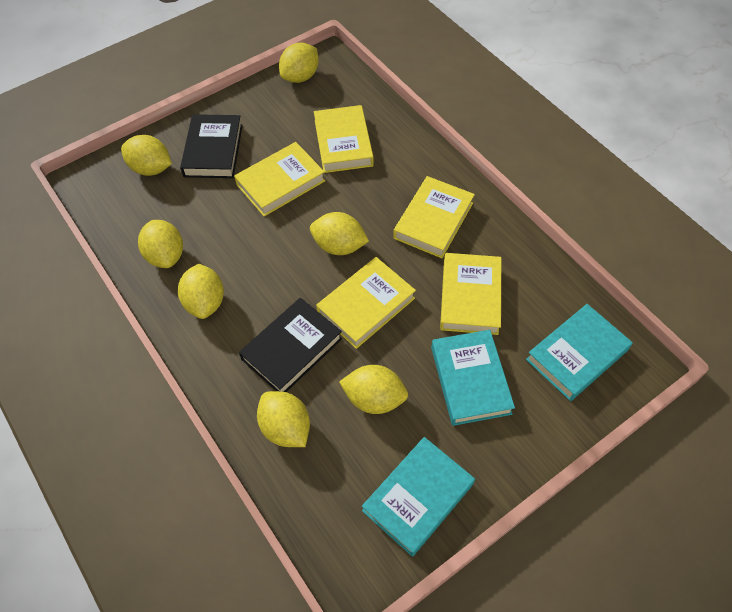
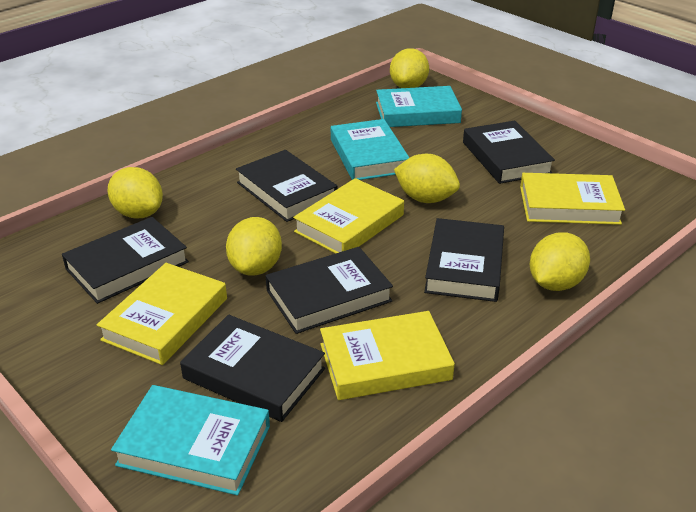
black book: [180,114,243,178] [239,298,342,392] = 2 -> [62,217,189,304] [180,314,325,422] [236,150,338,222] [266,247,393,334] [424,218,504,302] [463,121,555,184] = 6
yellow book: [234,142,325,216] [314,105,374,173] [316,257,416,349] [393,176,475,258] [440,253,501,335] = 5 -> [97,263,227,365] [293,178,404,254] [320,311,455,400] [520,173,625,225] = 4
yellow lemon: [121,135,172,176] [138,220,183,268] [178,264,224,319] [257,391,310,447] [279,43,319,83] [310,212,369,255] [339,365,408,414] = 7 -> [107,167,163,219] [226,217,282,276] [390,48,429,88] [394,154,460,203] [529,233,590,291] = 5

